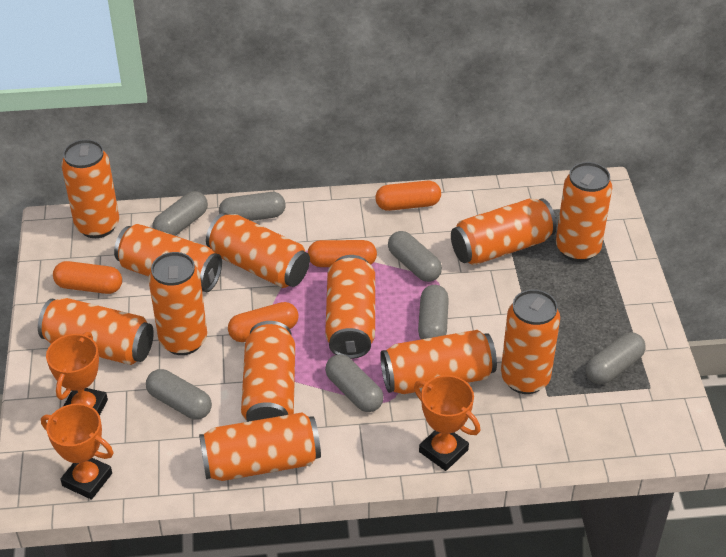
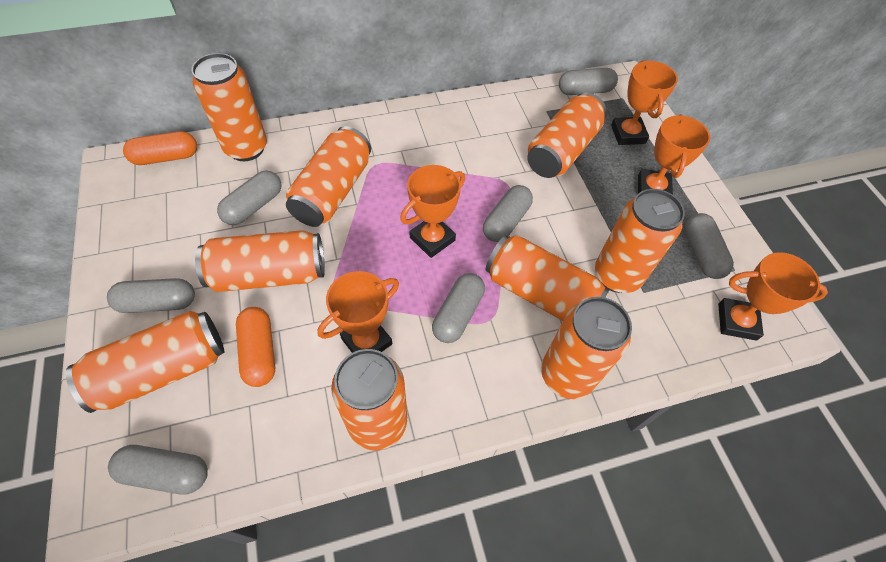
orange can: [38,298,154,365] [61,139,119,238] [114,224,222,292] [148,252,207,355] [199,412,321,481] [206,213,310,288] [241,321,295,422] [325,255,375,359] [380,330,497,394] [451,198,557,265] [501,289,560,394] [556,162,612,262] = 12 -> [66,311,224,413] [192,53,267,161] [195,230,325,292] [286,126,371,227] [331,349,407,451] [486,235,610,321] [527,92,607,178] [541,297,632,399] [595,189,685,293] = 9
orange capsule: [53,261,122,294] [228,302,299,342] [308,240,377,267] [375,181,441,211] = 4 -> [123,131,197,165] [236,307,275,387] = 2
orange trophy: [41,403,113,500] [46,332,108,415] [414,375,480,471] = 3 -> [317,271,399,353] [400,165,465,258] [611,60,678,145] [638,114,710,195] [718,252,828,341] = 5

